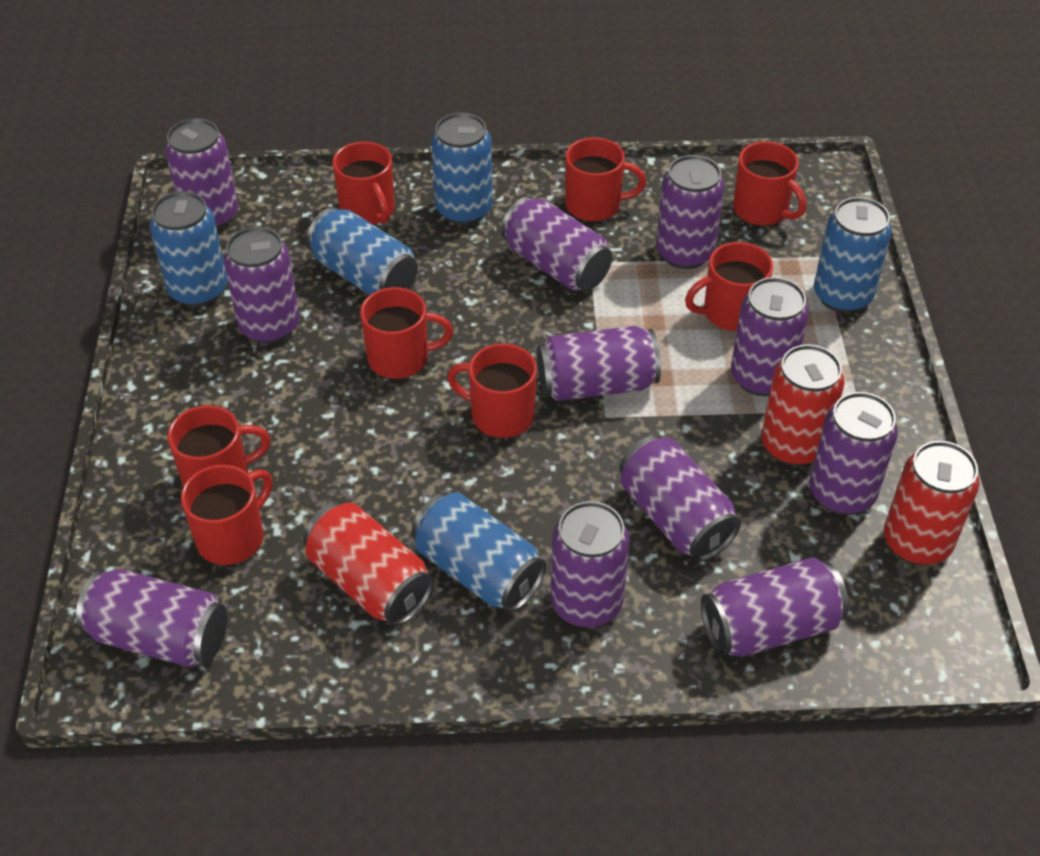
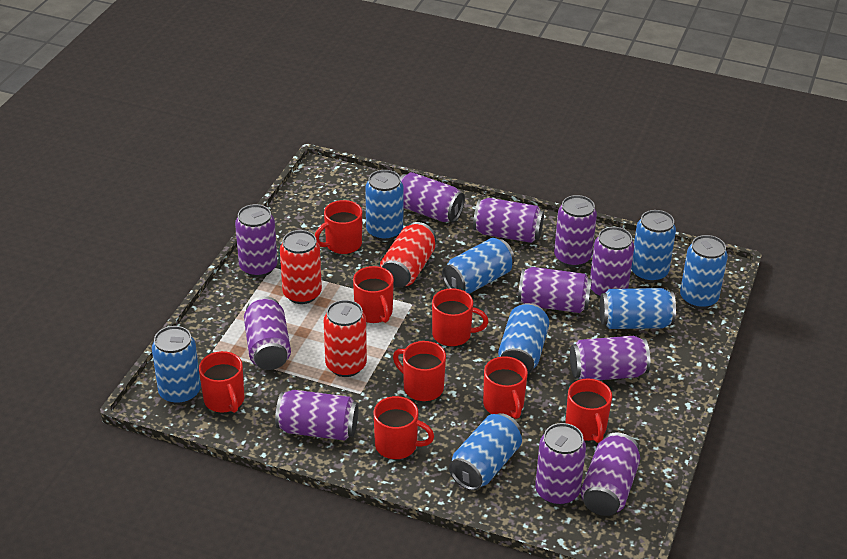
blue can: [150,191,227,307] [307,207,418,295] [411,492,546,612] [431,113,493,225] [814,197,892,313] = 5 -> [152,326,201,405] [365,170,404,241] [442,238,515,294] [449,413,522,491] [498,303,549,374] [600,288,676,329] [631,210,676,283] [680,235,728,309] = 8

